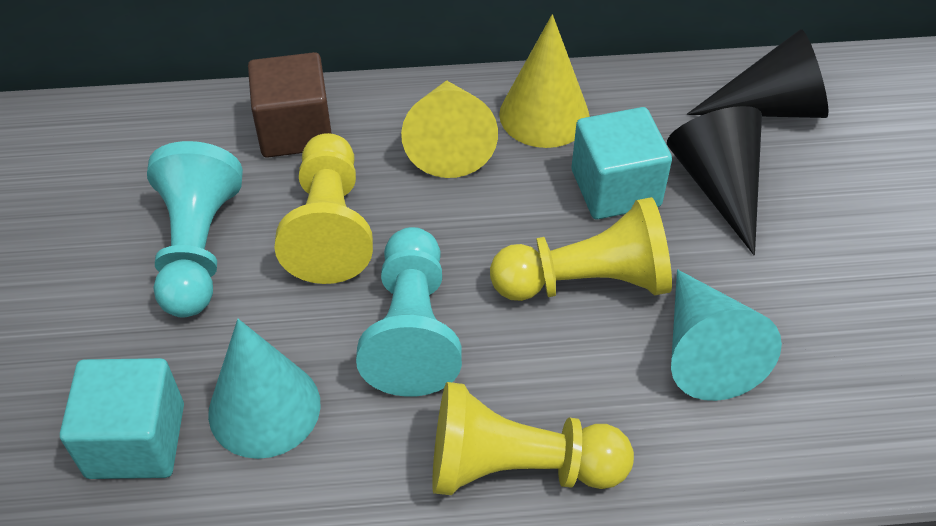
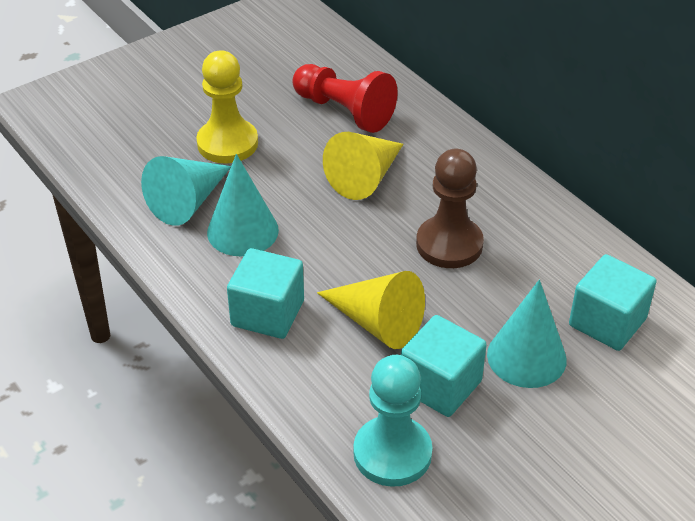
black cone: [667,106,762,255] [687,29,828,118] = 2 -> none = 0
brown cube: [248,52,332,158] = 1 -> none = 0
brown pawn: none = 0 -> [416,149,484,268] = 1
red pawn: none = 0 -> [293,64,398,133] = 1
turquoise cone: [208,319,321,459] [671,269,782,401] = 2 -> [141,156,231,226] [207,154,279,256] [487,279,567,388] = 3
turquoise cube: [60,358,184,479] [572,107,672,219] = 2 -> [227,248,304,339] [401,315,487,417] [569,254,657,351] = 3
turquoise pawn: [147,141,243,318] [356,227,462,397] = 2 -> [353,355,432,487] = 1
yellow pawn: [274,133,373,284] [432,382,634,495] [490,197,672,301] = 3 -> [196,51,258,163] = 1

